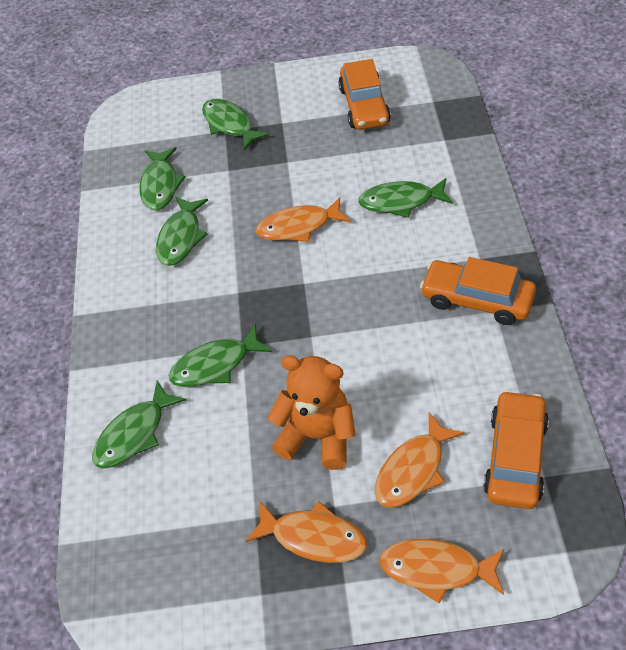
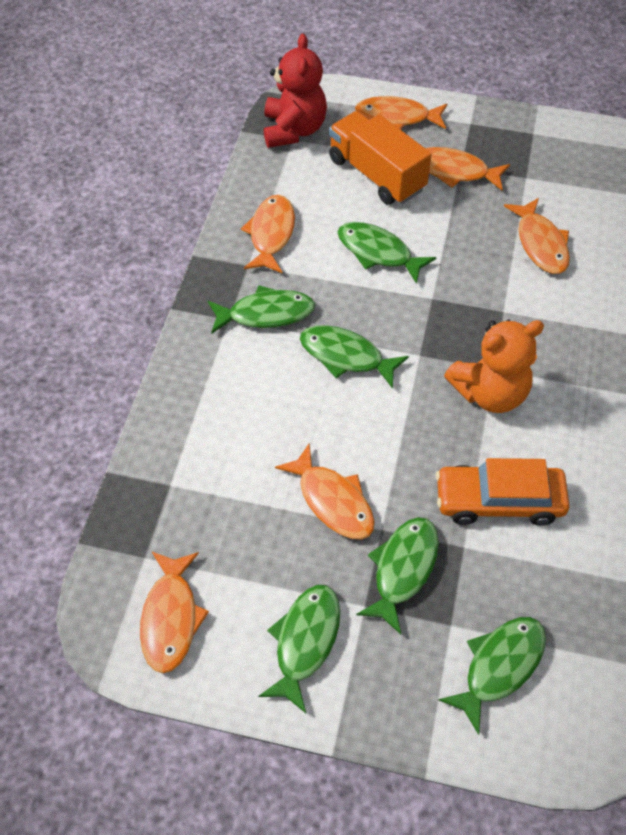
orange car: [338,59,391,130] [420,257,536,325] [483,390,549,509] = 3 -> [436,458,570,526] = 1
orange fish: [246,501,367,563] [256,197,351,242] [375,412,465,508] [379,539,504,603] = 4 -> [140,552,209,673] [241,195,295,273] [275,443,375,540] [355,96,447,130] [425,147,510,191] [504,198,570,274] = 6
orange truck: none = 0 -> [329,111,432,205] = 1
red teddy bear: none = 0 -> [264,34,327,148] = 1

